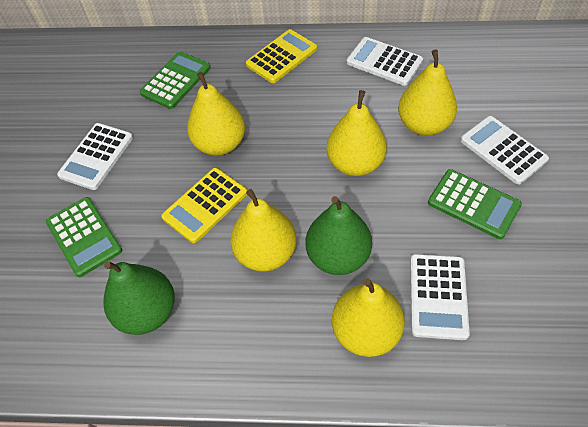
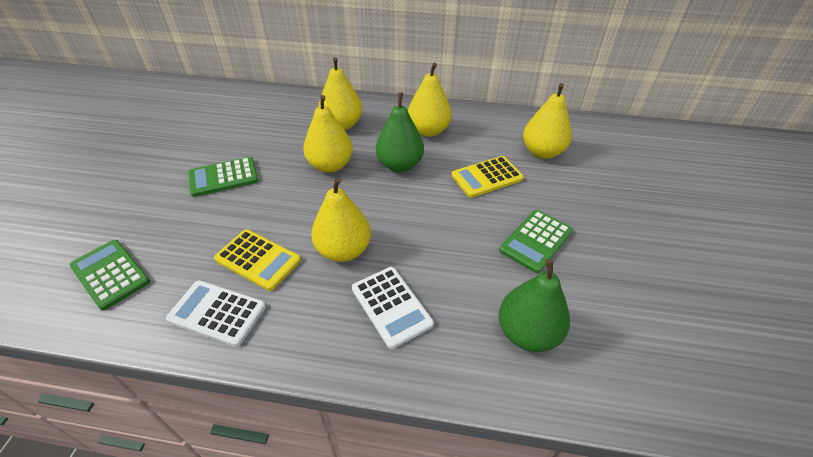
white calculator: [57,123,133,190] [347,37,423,86] [410,254,470,340] [460,116,549,185] = 4 -> [166,280,266,347] [352,267,434,349] = 2

